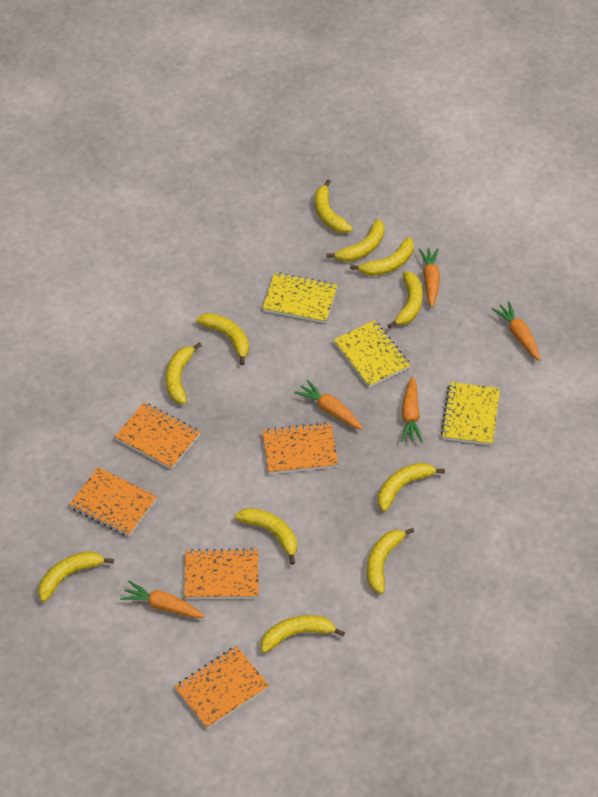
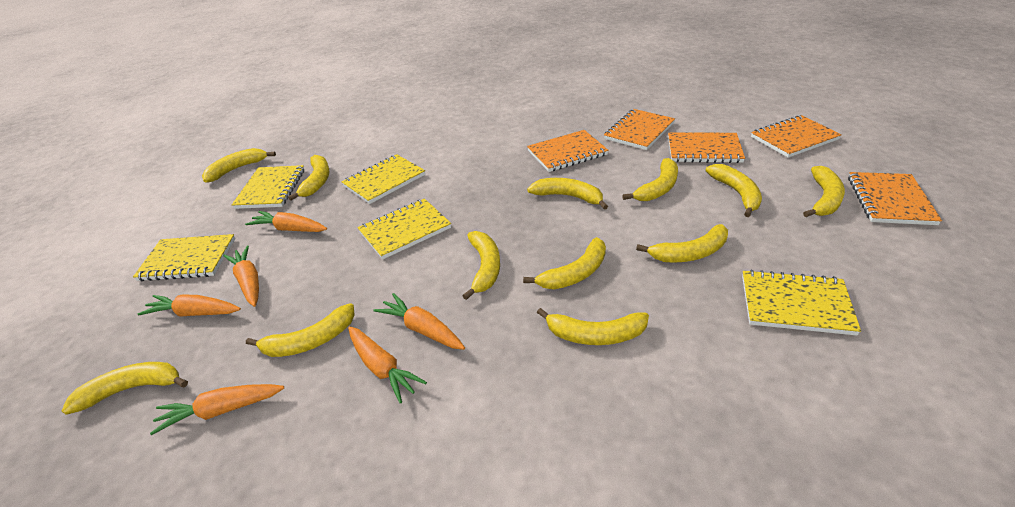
orange carrot: [120,581,205,618] [294,379,363,429] [401,376,423,443] [419,248,440,308] [492,301,541,361] = 5 -> [138,295,241,317] [150,384,284,435] [223,246,259,307] [245,211,327,232] [348,326,427,404] [373,293,465,350] = 6
yellow banana: [38,551,114,602] [166,342,202,404] [196,313,249,365] [235,508,297,565] [261,615,345,653] [315,180,353,233] [326,219,385,262] [350,237,414,276] [367,528,414,594] [378,462,445,512] [388,271,423,329] = 11 -> [62,362,188,415] [202,148,276,183] [246,303,355,357] [288,155,329,201] [463,231,500,300] [523,237,606,289] [527,178,608,210] [537,308,649,345] [622,158,678,201] [636,224,728,263] [705,164,762,217] [803,166,845,217] = 12
yellow notebook: [262,272,337,323] [333,320,411,388] [441,382,500,446] = 3 -> [133,234,235,281] [232,165,304,209] [342,154,425,204] [358,198,451,260] [742,270,861,336] = 5

